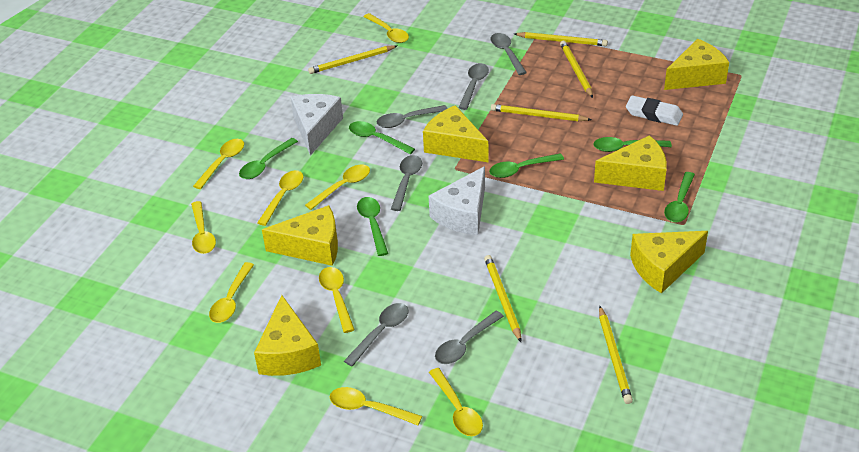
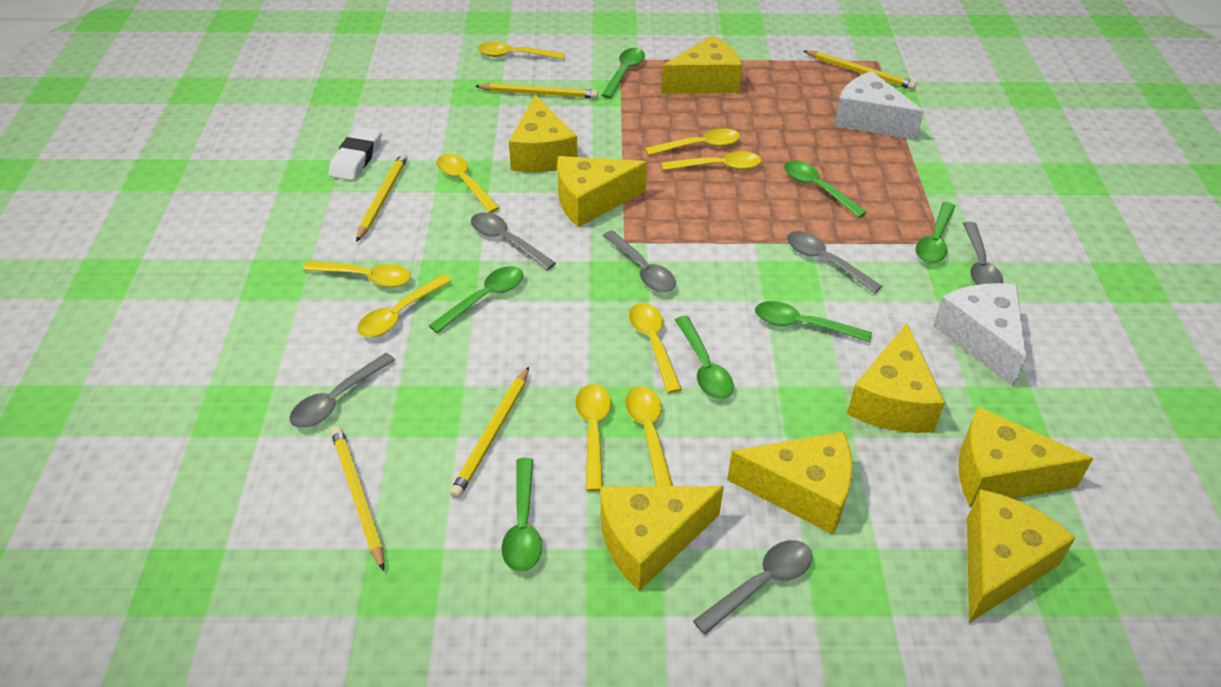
green spoon: [239,138,298,179] [349,121,415,154] [357,197,388,256] [489,153,564,178] [593,137,672,152] [664,172,695,223] = 6 -> [429,266,524,333] [501,458,542,572] [601,48,645,99] [675,316,734,399] [755,301,872,343] [784,160,867,218] [916,202,956,263] = 7
yellow cheese: [254,295,321,376] [262,205,338,266] [423,105,488,162] [594,135,667,191] [630,231,708,294] [664,39,729,90] = 6 -> [509,95,578,172] [557,156,647,227] [600,486,724,591] [661,35,742,94] [727,431,852,535] [847,323,945,433] [958,407,1093,506] [967,489,1076,623] = 8
yellow pencil: [308,45,397,74] [484,255,521,342] [491,104,592,121] [514,32,608,46] [560,41,593,98] [599,306,633,404] = 6 -> [331,426,384,571] [356,153,408,242] [450,367,529,499] [475,83,598,98] [804,50,916,90] = 5

